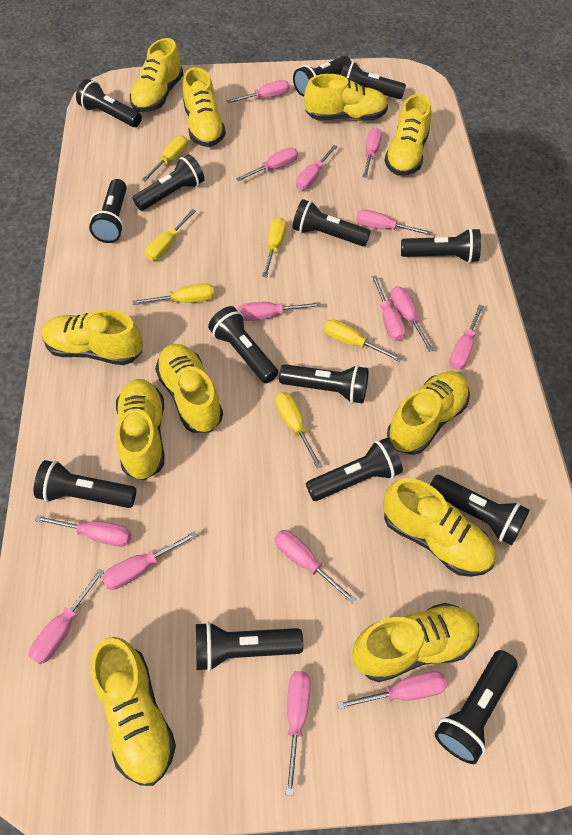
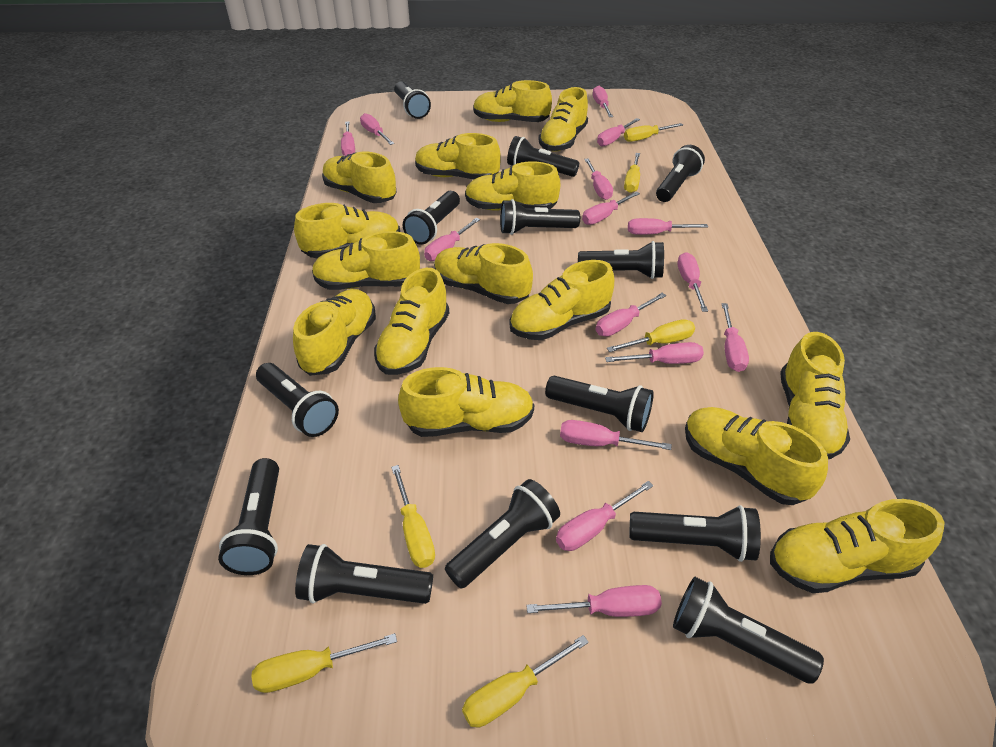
black flashlight: [34,460,136,508] [76,79,142,127] [89,179,127,243] [133,154,205,211] [196,621,303,671] [208,306,278,383] [279,364,368,404] [293,56,351,96] [293,199,371,246] [306,438,403,501] [341,60,406,99] [401,228,481,263] [430,475,530,546] [435,650,518,764] = 14 -> [218,458,279,575] [256,363,339,437] [295,544,433,604] [394,81,431,119] [403,191,460,245] [445,479,560,589] [500,199,580,235] [507,136,579,177] [545,376,654,432] [578,241,664,279] [630,505,761,562] [656,145,705,202] [673,577,824,683] = 13
yellow shoe: [42,309,143,365] [91,637,176,786] [116,379,164,480] [130,38,183,112] [155,344,223,433] [183,67,226,147] [304,74,388,121] [352,603,479,682] [383,478,495,577] [385,94,431,176] [387,371,470,455] = 11 -> [293,289,376,376] [294,203,400,259] [312,231,420,290] [322,152,397,203] [374,268,449,375] [398,367,534,437] [415,133,501,179] [434,243,533,304] [465,162,560,211] [473,80,552,122] [510,260,614,340] [539,87,588,152] [685,407,828,505] [770,499,945,593] [780,332,850,459] = 15

